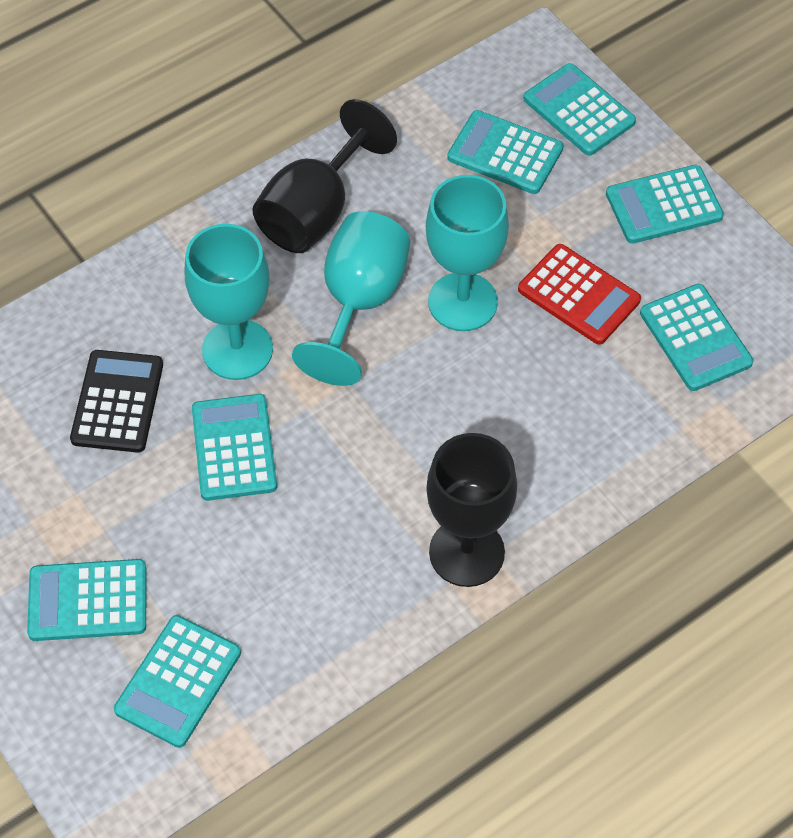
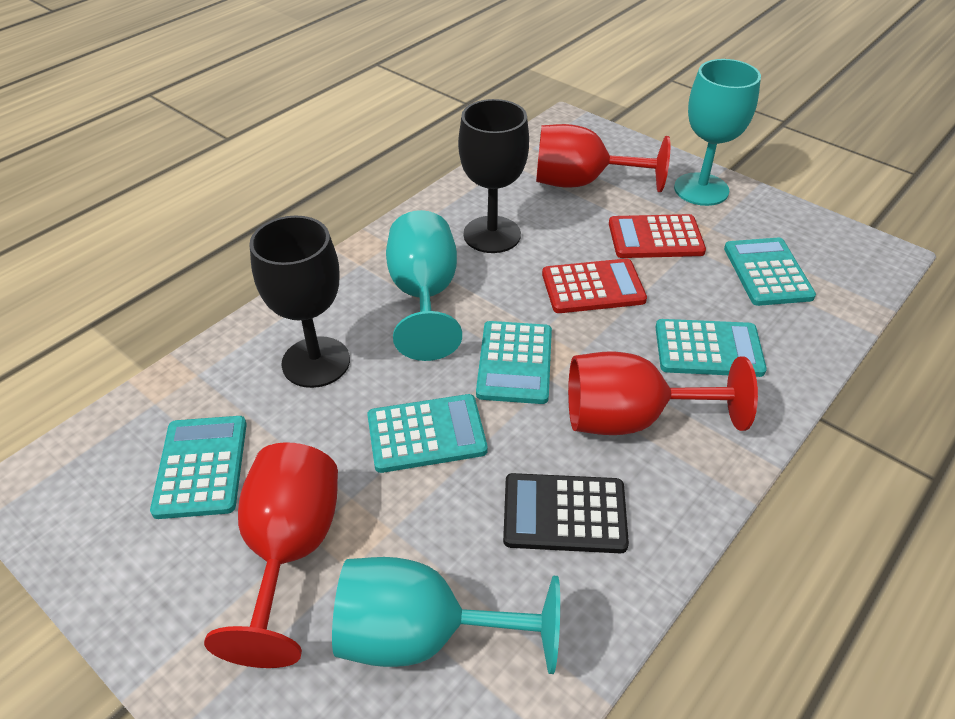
red calculator: [518,244,641,345] = 1 -> [542,259,647,313] [609,214,706,258] = 2
red goblet: none = 0 -> [204,442,338,668] [536,124,670,192] [568,352,758,435] = 3
turquoise calculator: [27,559,146,641] [114,615,241,748] [192,394,277,501] [447,110,564,194] [524,63,636,156] [606,165,724,244] [640,284,753,391] = 7 -> [150,416,247,519] [367,394,488,473] [476,321,552,404] [655,319,767,377] [724,238,816,306] = 5

